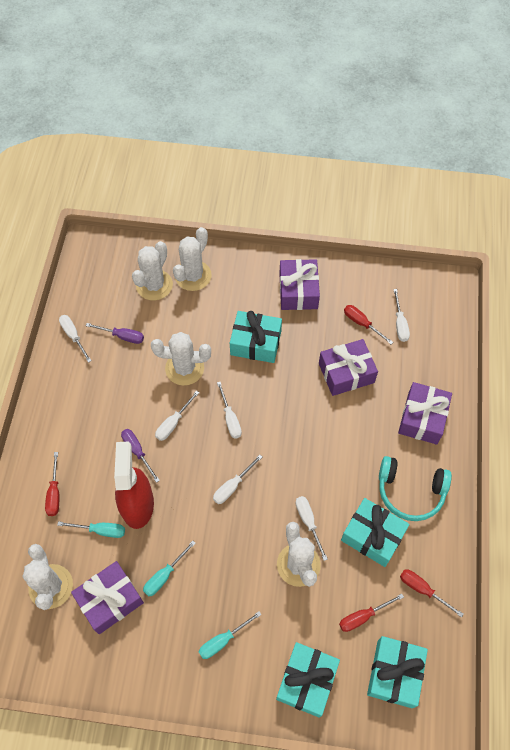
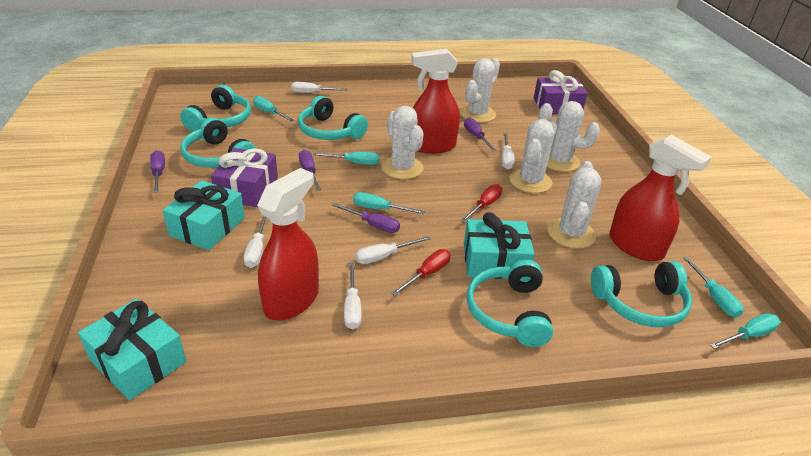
purple gift: [71,561,144,634] [279,259,320,310] [319,339,378,396] [398,382,452,445] = 4 -> [211,148,278,207] [534,70,588,114] = 2
purple screwdriver: [86,323,144,344] [121,429,160,483] = 2 -> [150,150,165,193] [299,150,321,190] [332,203,400,233] [464,117,496,151] = 4
red screwdriver: [45,452,59,516] [339,594,404,632] [344,305,393,344] [400,569,463,618] = 4 -> [391,249,451,296] [461,184,502,223] = 2
red spray bottle: [114,442,154,529] = 1 -> [257,168,319,321] [411,49,460,154] [609,135,712,261] = 3
turquoise gift: [230,311,282,363] [276,642,340,718] [341,498,410,567] [367,636,428,708] = 4 -> [78,298,186,400] [163,180,245,250] [464,212,534,279] = 3
turquoise headphones: [379,456,452,521] = 1 -> [180,85,251,131] [181,118,256,168] [298,96,368,140] [467,259,553,347] [591,261,692,327] = 5
turquoise screwdriver: [57,521,125,538] [143,541,196,597] [199,611,262,659] = 3 -> [253,96,294,122] [313,152,380,165] [353,192,425,214] [683,257,743,317] [710,313,780,349] = 5
white screwdriver: [59,315,92,363] [155,391,199,441] [213,455,262,504] [217,382,242,439] [295,496,328,561] [393,289,410,342] = 6 -> [244,216,266,268] [291,82,347,93] [344,263,362,329] [355,236,430,264] [501,133,515,170] = 5

